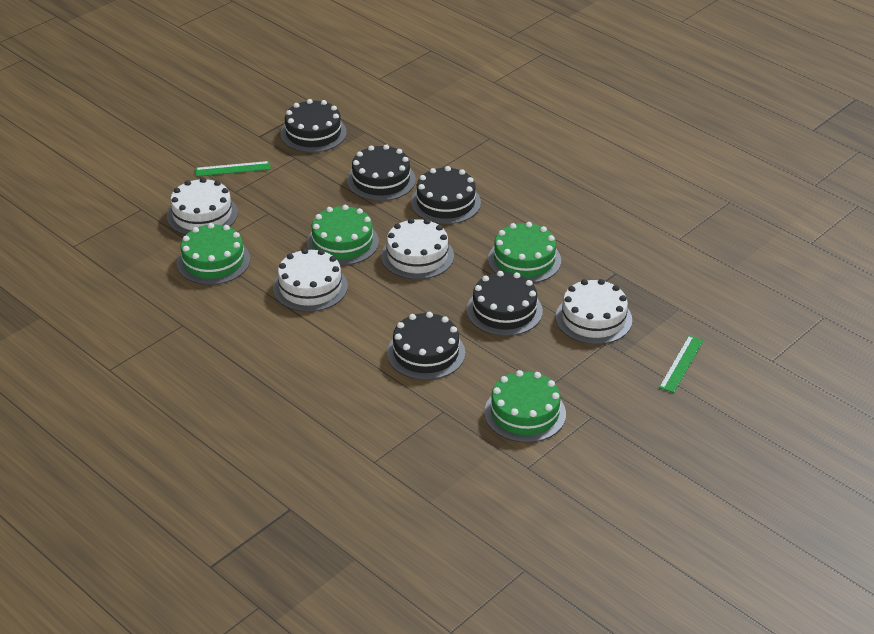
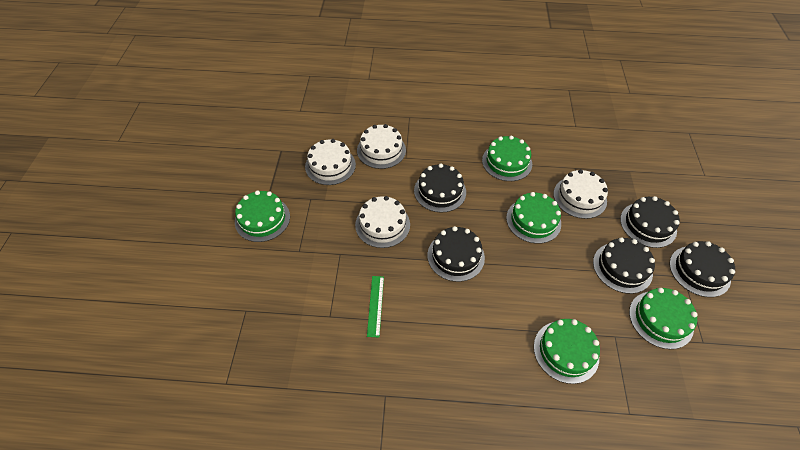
green cake: [177,223,250,285] [307,205,379,265] [484,370,566,443] [488,222,561,283] = 4 -> [235,191,290,242] [482,136,532,181] [506,192,561,244] [534,319,600,384] [629,288,697,349] = 5
green ruler: [195,161,271,176] [659,335,704,393] = 2 -> [367,276,384,337] = 1

